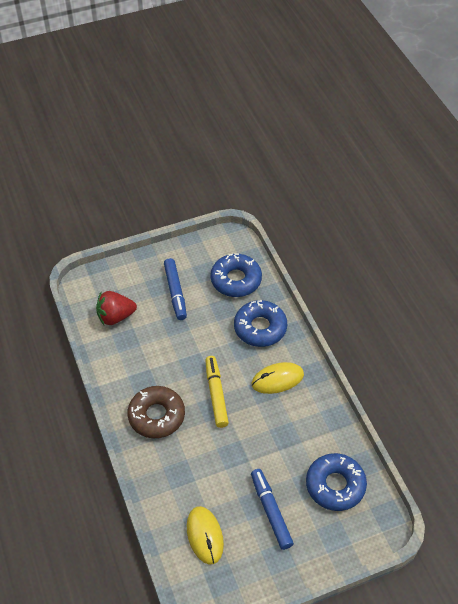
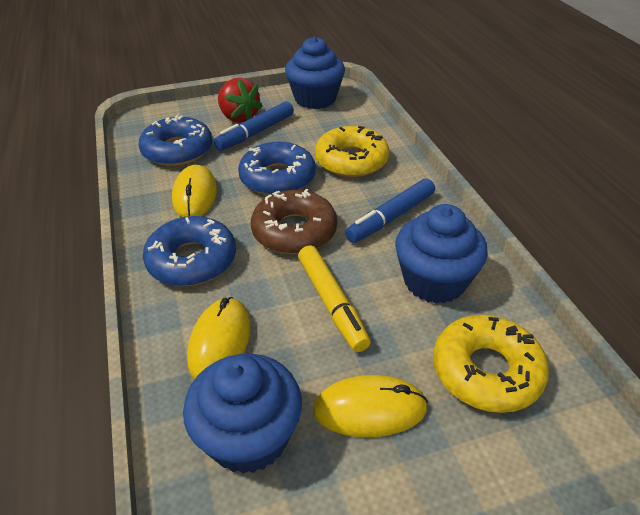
blue cupcake: none = 0 -> [183,354,302,474] [285,36,345,109] [395,204,488,304] = 3
yellow donut: none = 0 -> [315,126,389,177] [433,315,549,413] = 2
yellow mouse: [187,506,224,565] [251,362,304,394] = 2 -> [172,165,217,217] [187,297,251,379] [313,375,428,437] = 3

